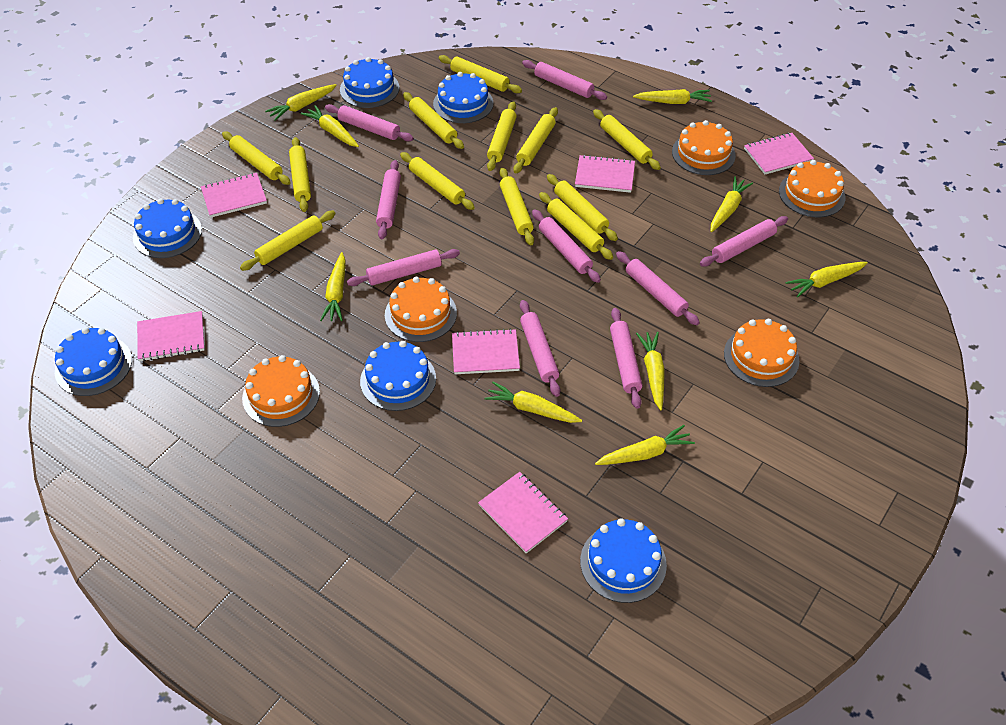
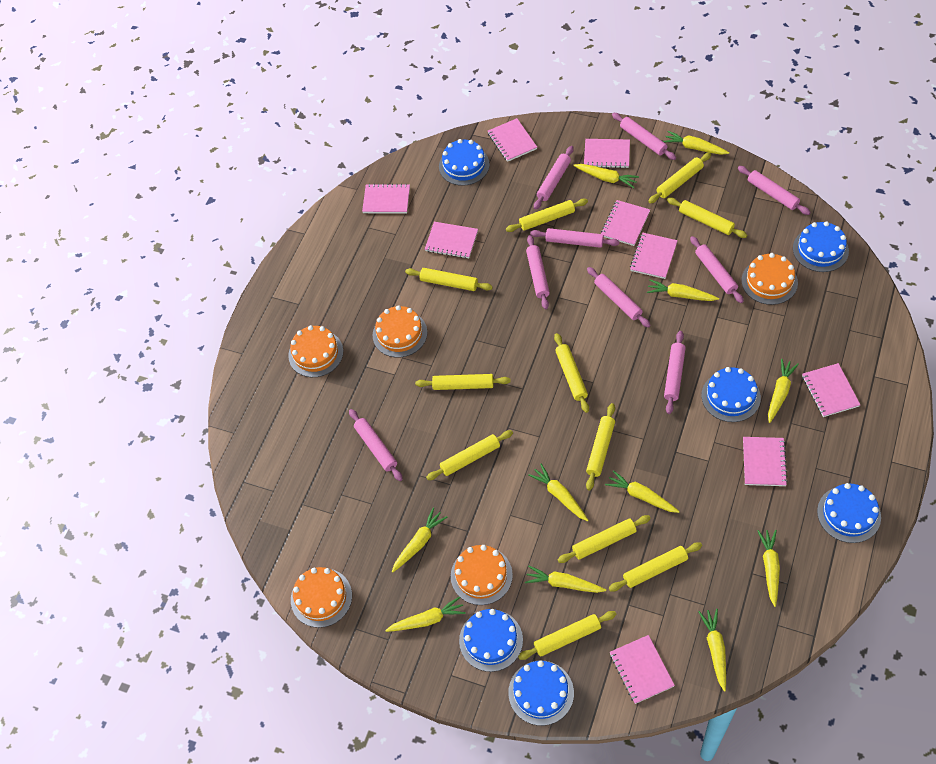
pink notebook: [137,311,205,361] [201,173,267,217] [452,328,520,374] [478,472,568,554] [575,155,635,193] [744,133,814,175] = 6 -> [362,184,410,213] [425,222,478,259] [488,118,537,162] [584,139,630,168] [601,200,650,246] [610,635,675,704] [630,233,678,279] [743,437,788,486] [802,363,861,417] = 9
yellow carrot: [265,84,337,121] [301,105,359,147] [320,252,346,321] [484,382,582,423] [595,425,695,465] [633,89,712,104] [636,332,665,411] [711,176,753,232] [785,262,868,297] = 9 -> [385,596,466,632] [392,508,447,572] [525,566,606,593] [528,464,589,521] [573,164,639,188] [605,470,680,513] [647,279,719,301] [663,131,729,155] [698,609,726,692] [757,530,780,607] [768,359,799,423] = 11
yellow rolling pin: [222,131,291,185] [240,211,336,271] [289,137,311,212] [400,152,475,210] [403,92,464,149] [439,55,522,93] [487,101,517,171] [499,168,534,245] [513,107,558,174] [539,192,613,260] [547,174,618,241] [593,109,661,170] = 12 -> [405,268,493,291] [415,374,511,390] [426,430,513,480] [506,199,588,232] [518,611,616,660] [554,333,589,413] [558,515,651,563] [586,403,615,490] [609,542,702,592] [648,152,711,204] [667,197,747,238] = 11

